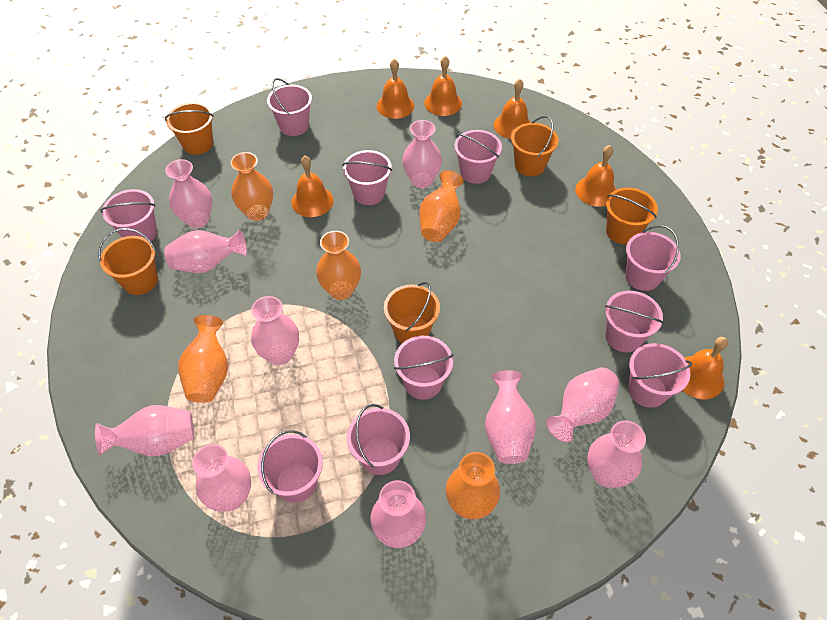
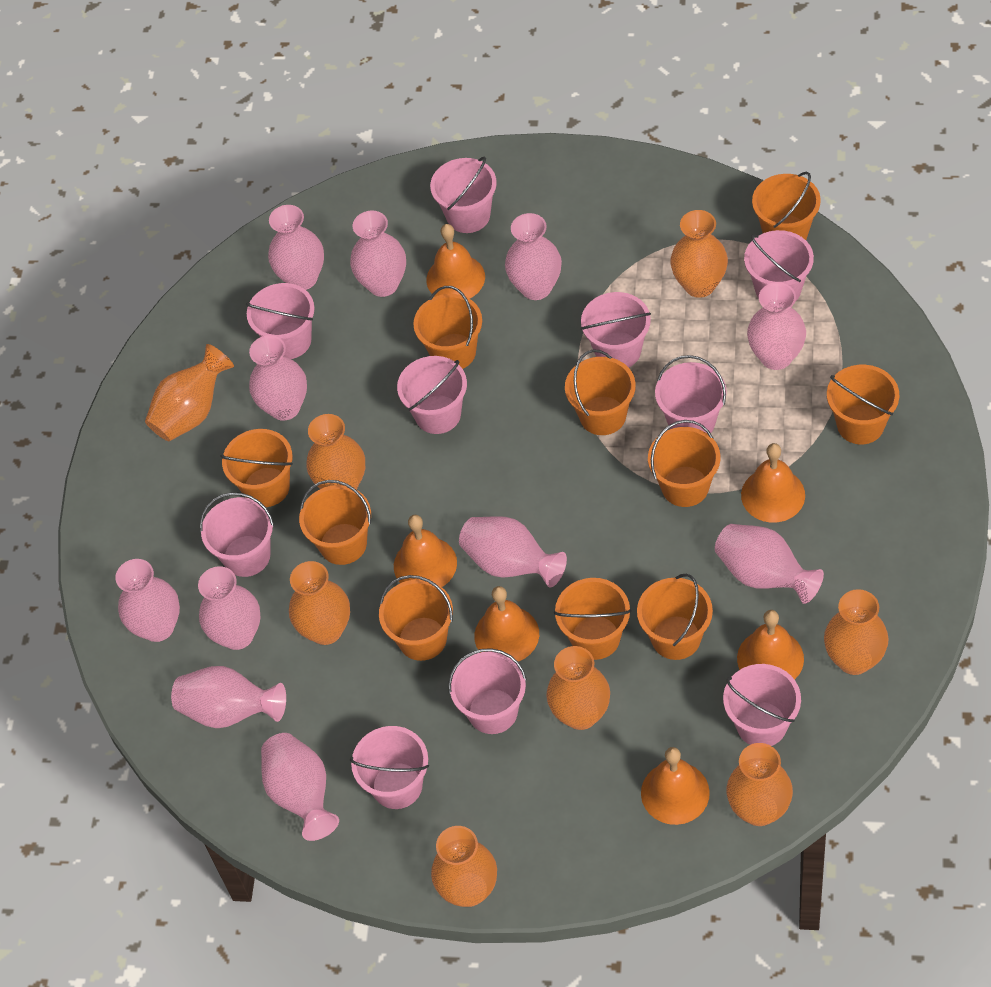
orange bucket: [98,228,158,295] [165,102,214,155] [384,282,440,343] [511,116,559,176] [606,188,658,244] = 5 -> [220,429,293,507] [299,480,371,565] [379,575,453,661] [413,286,482,369] [554,578,631,660] [565,349,636,435] [637,573,713,660] [648,420,720,507] [752,171,821,240] [827,365,899,444] = 10
orange vase: [178,315,228,403] [230,152,273,221] [316,231,361,300] [419,170,464,242] [446,452,500,519] = 5 -> [145,344,234,441] [289,561,350,645] [306,414,365,490] [431,826,497,907] [546,646,610,730] [670,210,728,298] [726,743,793,826] [824,589,889,675] = 8
pink vase: [95,405,194,456] [165,159,212,228] [165,230,247,273] [192,444,251,512] [251,296,299,365] [370,480,426,548] [402,120,442,188] [485,370,536,464] [546,367,619,443] [587,420,646,488] = 10 -> [115,559,180,642] [171,666,286,728] [198,566,261,650] [249,335,307,421] [261,733,339,841] [268,205,324,290] [350,210,406,297] [459,516,567,588] [505,213,562,300] [715,524,824,604] [747,282,806,370] = 11

